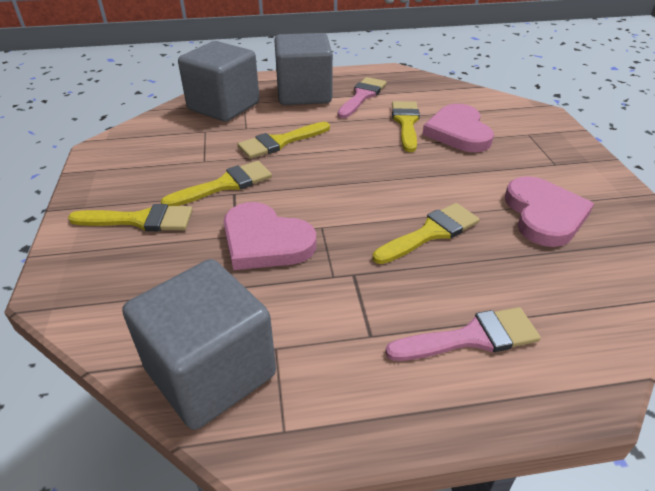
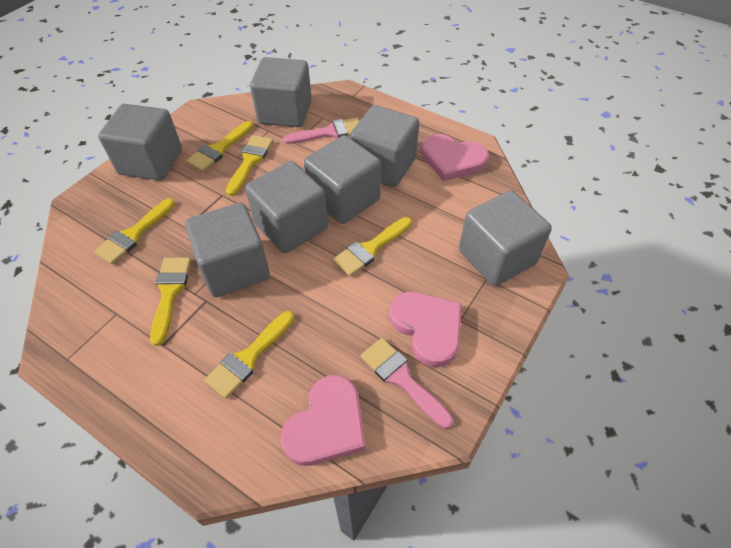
grey cube: [122,259,276,430] [178,41,260,122] [274,33,333,105] = 3 -> [98,104,182,180] [185,203,270,297] [245,161,328,253] [250,57,312,127] [304,135,381,224] [350,105,419,187] [459,191,552,286] = 7
yellow brush: [68,204,193,231] [161,161,272,206] [237,122,330,159] [373,203,480,264] [392,101,420,152] = 5 -> [94,198,175,264] [150,258,191,346] [186,121,254,172] [204,311,294,399] [226,135,273,196] [333,217,412,277] = 6

